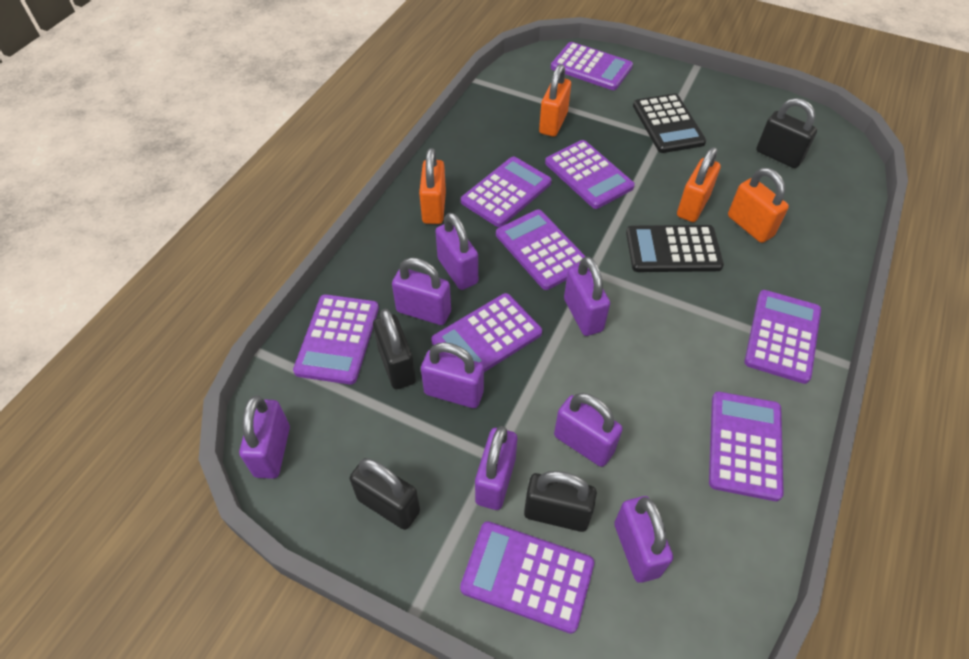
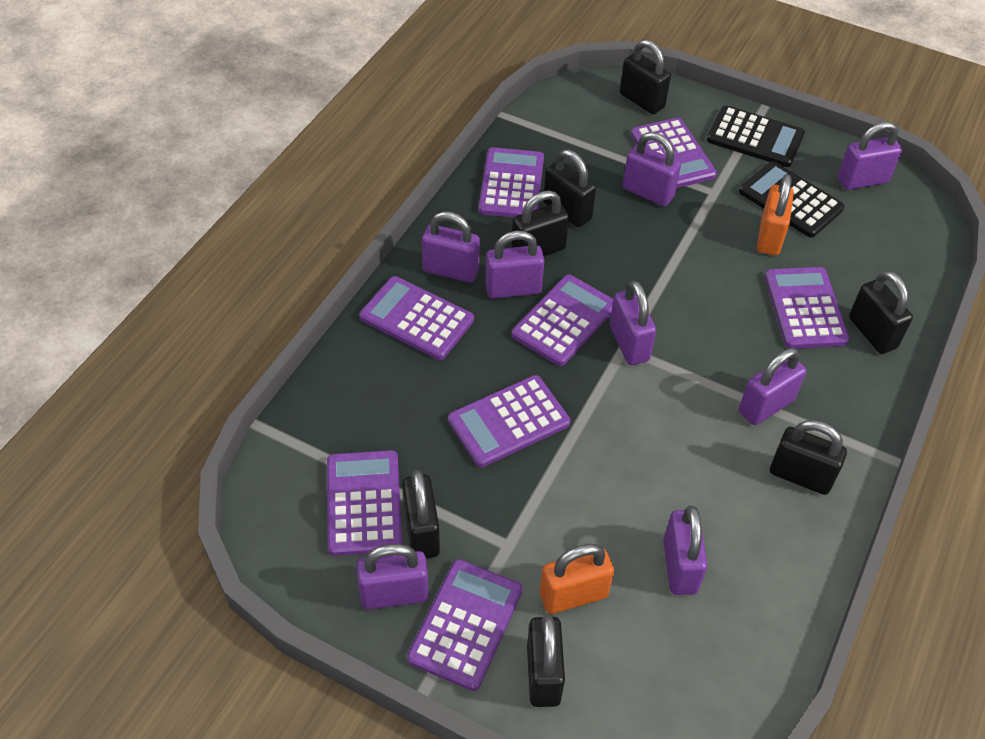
black padlock: [350,458,420,530] [373,308,416,389] [524,471,597,532] [756,98,817,168] = 4 -> [402,470,440,559] [511,191,569,256] [527,615,565,707] [543,150,596,227] [620,39,671,114] [770,420,847,495] [849,271,913,354] = 7
orange padlock: [419,148,446,224] [539,64,571,137] [677,147,721,222] [728,168,789,243] = 4 -> [540,544,614,614] [757,174,794,255] = 2
purple calculator: [293,294,379,385] [431,293,542,372] [460,521,594,634] [461,156,552,227] [496,210,586,290] [545,140,635,209] [551,42,633,90] [709,392,784,501] [744,290,821,384] = 9 -> [327,450,402,556] [359,276,474,360] [407,559,522,691] [448,375,570,467] [478,147,544,218] [512,275,614,366] [631,118,717,188] [765,267,849,349] = 8

